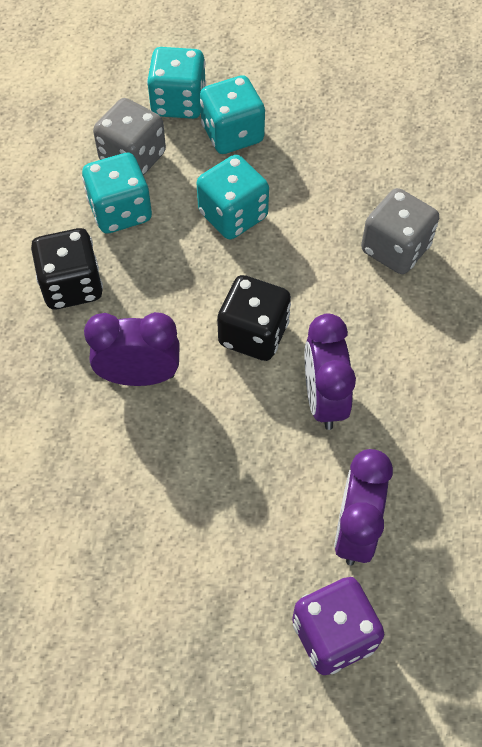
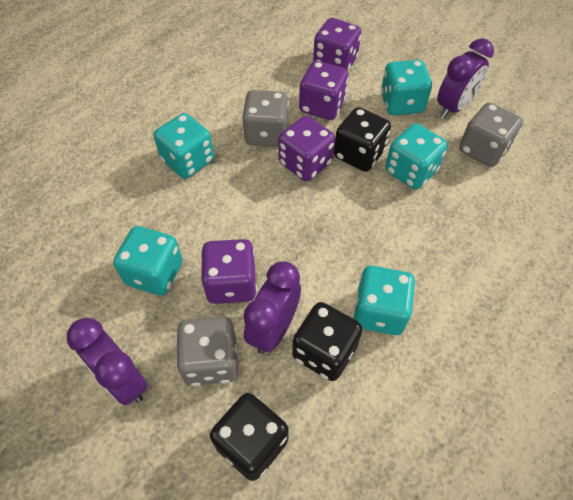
black dice: [31,228,103,309] [217,275,291,361] = 2 -> [210,393,289,481] [292,302,363,381] [334,107,391,172] = 3
grey dice: [93,98,166,176] [361,188,439,274] = 2 -> [176,316,238,386] [242,90,289,147] [459,102,523,167] = 3
purple dice: [292,577,384,675] = 1 -> [201,239,257,304] [278,116,335,181] [299,61,349,120] [313,18,361,71] = 4
turquoise dice: [82,153,152,234] [147,47,206,119] [197,155,269,239] [200,75,265,154] = 4 -> [113,226,182,296] [154,113,214,179] [353,266,415,335] [381,60,432,115] [385,123,448,189] = 5

